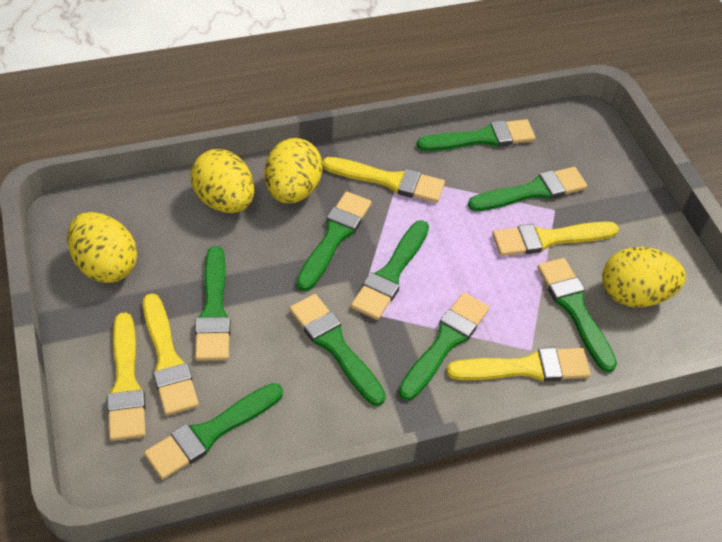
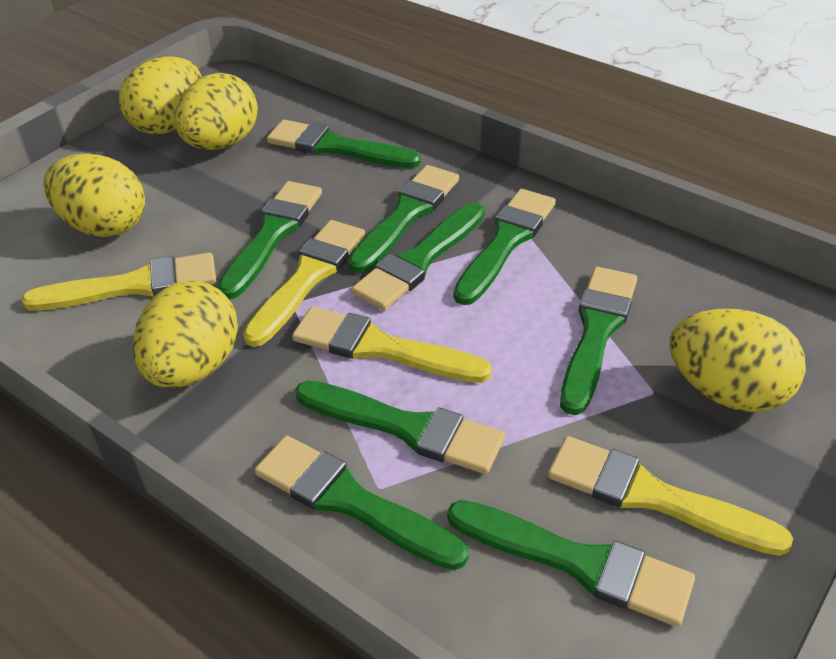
yellow brush: [107,313,146,441] [143,293,199,415] [322,157,445,203] [446,347,590,382] [492,222,619,256] = 5 -> [22,252,216,311] [243,220,365,347] [292,307,492,383] [548,436,793,556] = 4
yellow egg: [67,212,137,283] [191,149,254,213] [265,138,323,204] [602,247,686,307] = 4 -> [43,154,145,237] [119,56,202,135] [133,280,238,388] [174,73,258,150] [669,309,806,412] = 5

